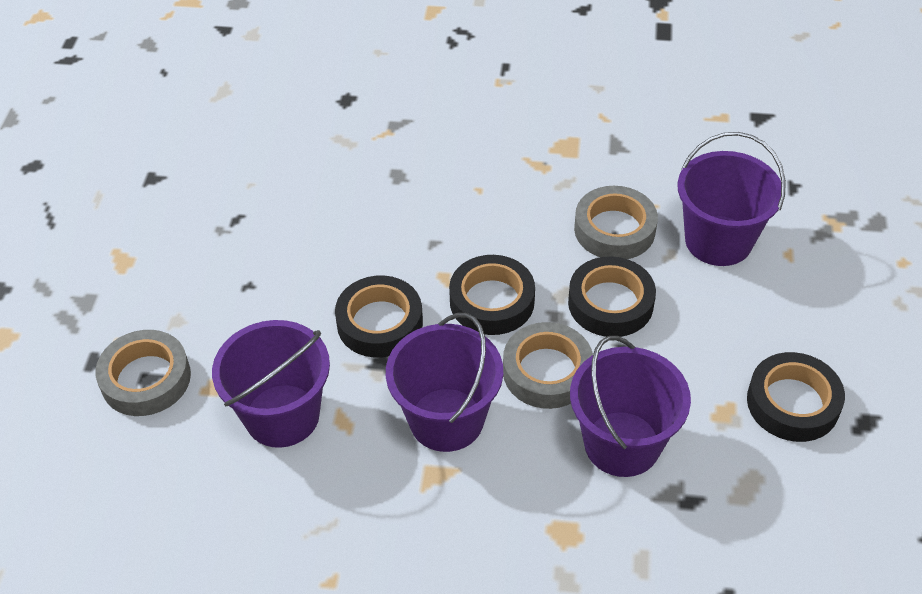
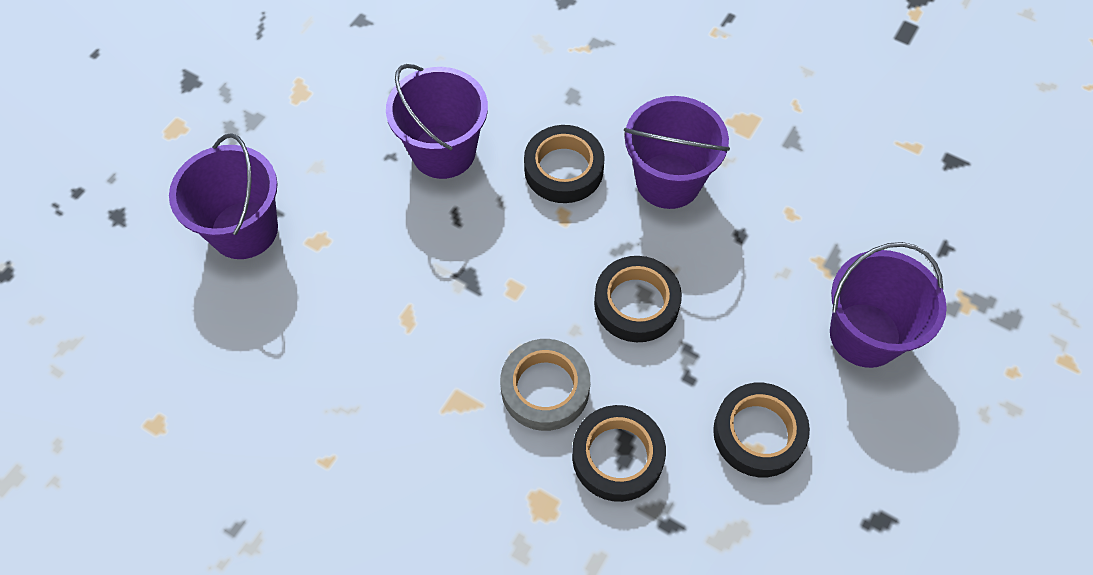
grey tape: [95,330,191,416] [503,322,593,409] [574,186,658,259] = 3 -> [500,339,590,431] = 1

